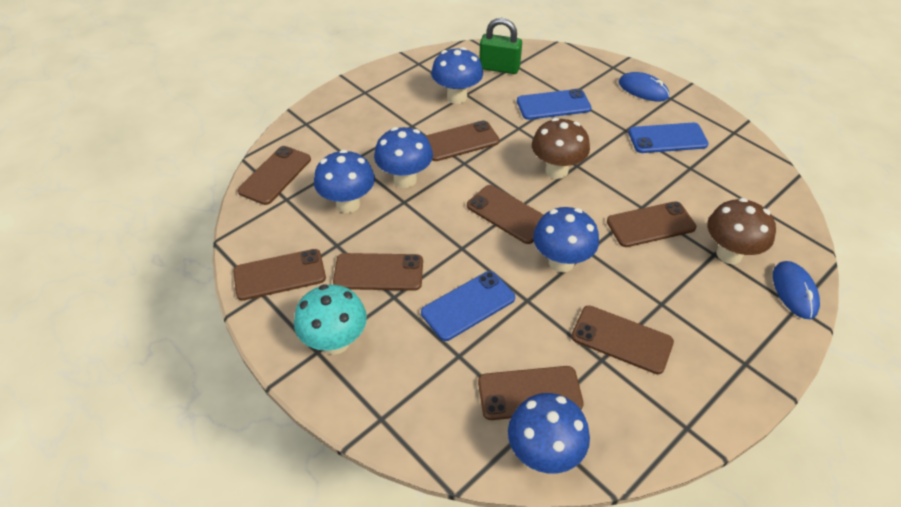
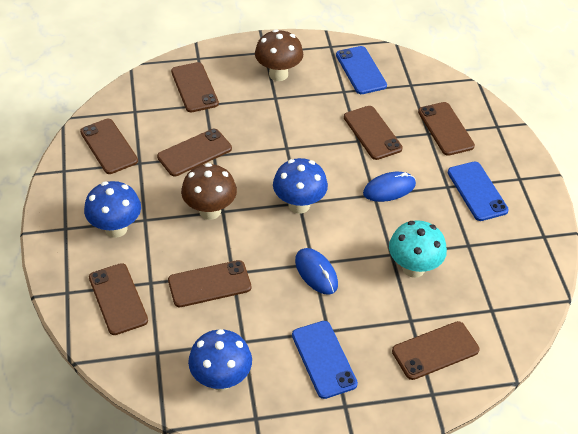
blue mushroom: [314,150,375,213] [374,127,433,188] [431,47,483,104] [508,393,590,474] [533,207,599,272] = 5 -> [84,181,141,238] [188,329,252,391] [273,158,328,214] = 3
green padlock: [479,18,522,74] = 1 -> none = 0

